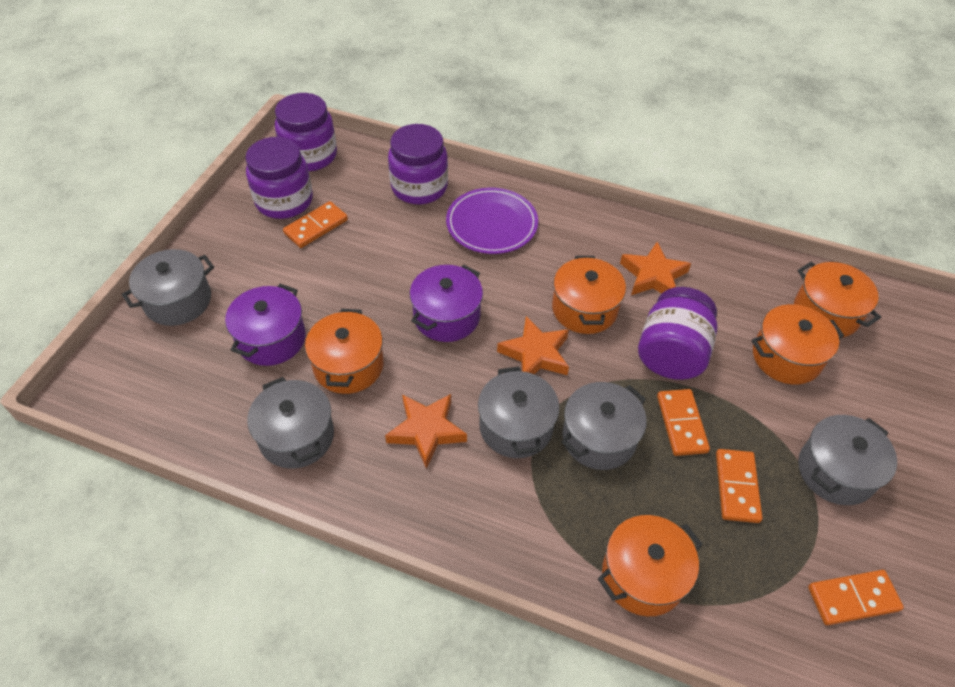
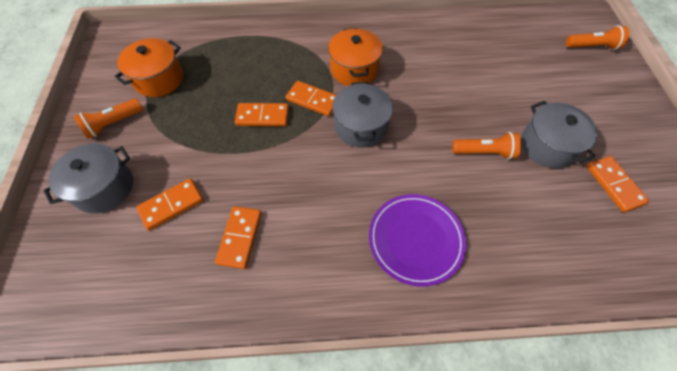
grey pot: [122,249,214,326] [247,377,334,469] [478,367,559,458] [561,382,647,470] [798,415,897,505] = 5 -> [43,143,133,213] [332,82,393,148] [521,101,598,168] = 3
orange domino: [283,201,348,248] [657,389,710,456] [716,449,762,523] [808,570,904,625] = 4 -> [136,178,203,230] [215,206,262,269] [235,103,289,126] [286,81,336,116] [586,156,650,212] = 5
orange flashlight: none = 0 -> [73,98,143,139] [452,132,521,159] [566,25,629,50] = 3
orange pot: [305,309,384,394] [552,256,626,334] [598,515,703,616] [751,304,844,385] [794,262,881,338] = 5 -> [115,38,183,97] [328,28,383,86] = 2
orange star: [385,394,467,469] [497,316,569,375] [620,242,691,295] = 3 -> none = 0
purple jar: [245,137,313,219] [275,93,337,171] [388,124,448,204] [638,287,717,380] = 4 -> none = 0
purple pot: [225,284,306,366] [410,265,483,342] = 2 -> none = 0

